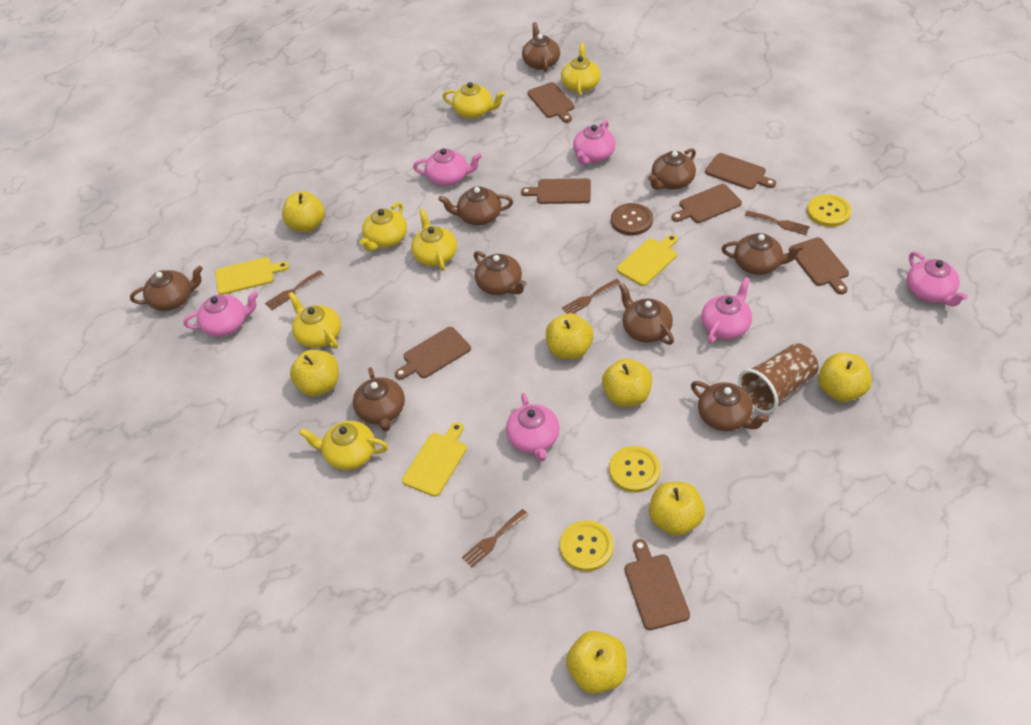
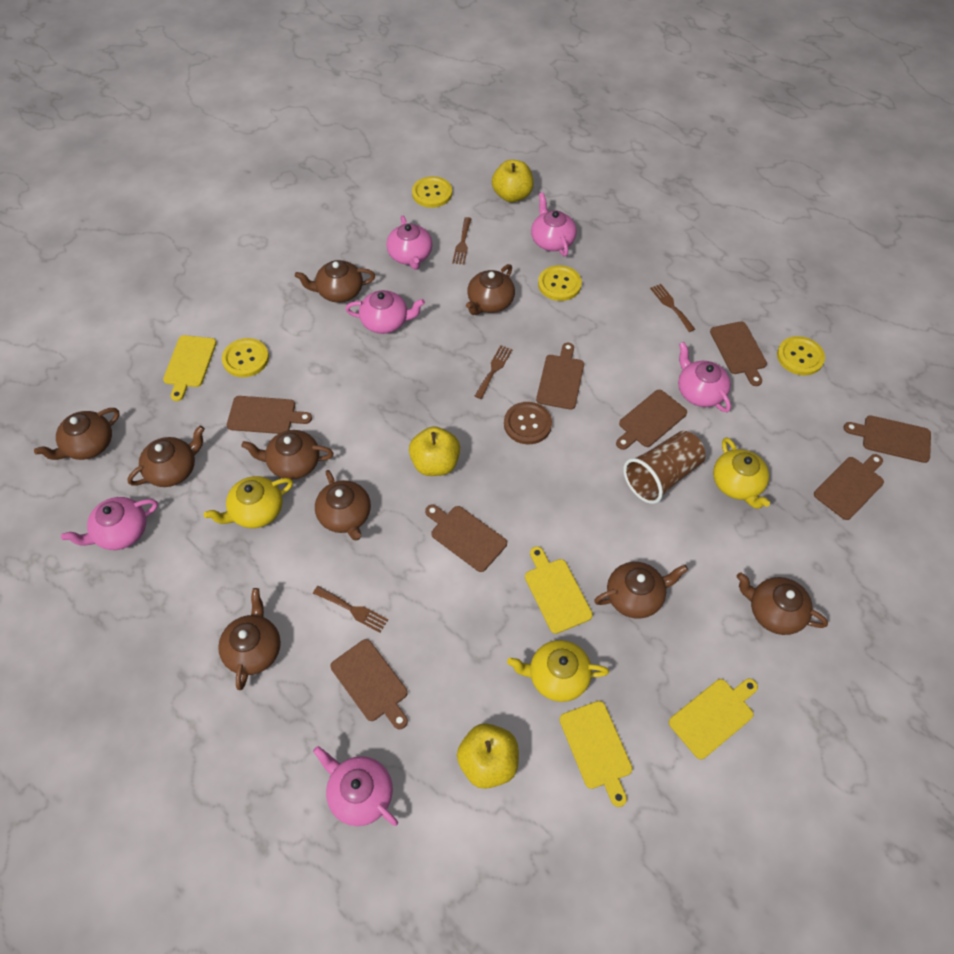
brown cutting board: [395,327,471,380] [521,178,591,204] [527,82,574,123] [624,539,690,630] [671,184,742,223] [705,153,776,190] [789,237,849,294] = 7 -> [227,396,312,434] [330,639,408,729] [425,504,507,572] [536,343,584,410] [616,390,687,450] [710,321,767,386] [814,454,884,520] [843,415,931,463] = 8
yellow apple: [282,191,325,233] [290,350,339,396] [546,313,594,360] [566,631,627,694] [602,358,652,407] [649,482,705,536] [818,353,872,402] = 7 -> [409,426,460,476] [457,723,519,789] [492,160,533,202] = 3
yellow button: [560,520,614,571] [609,446,661,493] [807,194,851,227] = 3 -> [222,338,269,377] [412,176,452,208] [538,265,582,301] [777,336,825,376] = 4
yellow cutting board: [215,257,289,295] [402,422,467,497] [617,234,678,286] = 3 -> [163,335,217,401] [525,546,593,634] [559,701,633,807] [669,679,758,759] = 4
yellow teapot: [288,292,341,349] [299,421,388,470] [359,202,407,251] [411,209,457,271] [442,82,505,119] [561,43,601,96] = 6 -> [204,476,293,528] [507,640,609,702] [713,437,770,509] = 3

